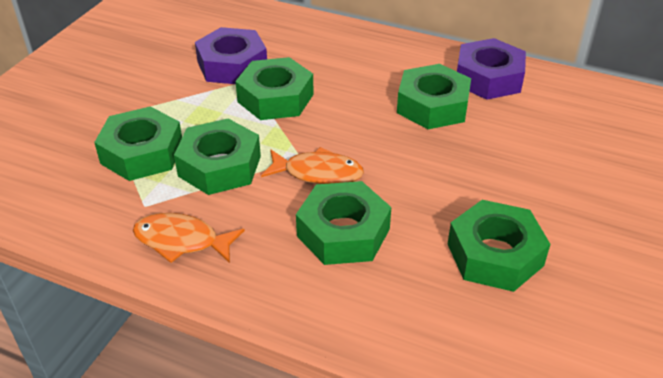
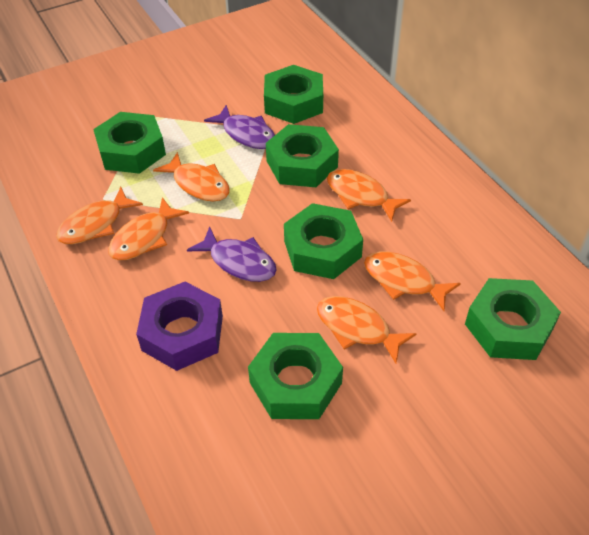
orange fish: [133,213,245,263] [261,147,364,184] = 2 -> [56,187,143,244] [108,197,189,261] [153,152,230,201] [317,296,417,363] [327,169,411,222] [364,251,461,311] = 6
purple fish: none = 0 -> [187,227,277,282] [204,105,275,149] = 2
purple nut: [195,27,267,84] [457,38,526,100] = 2 -> [136,282,223,371] = 1

